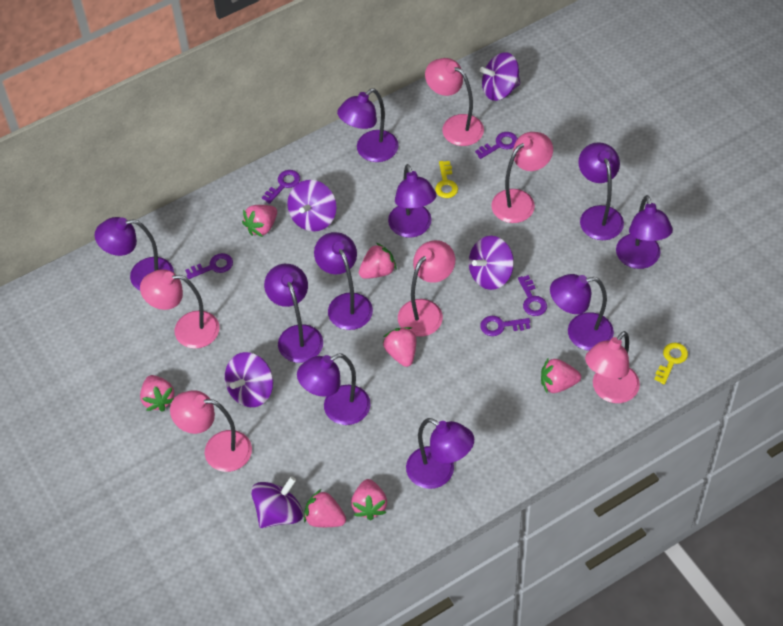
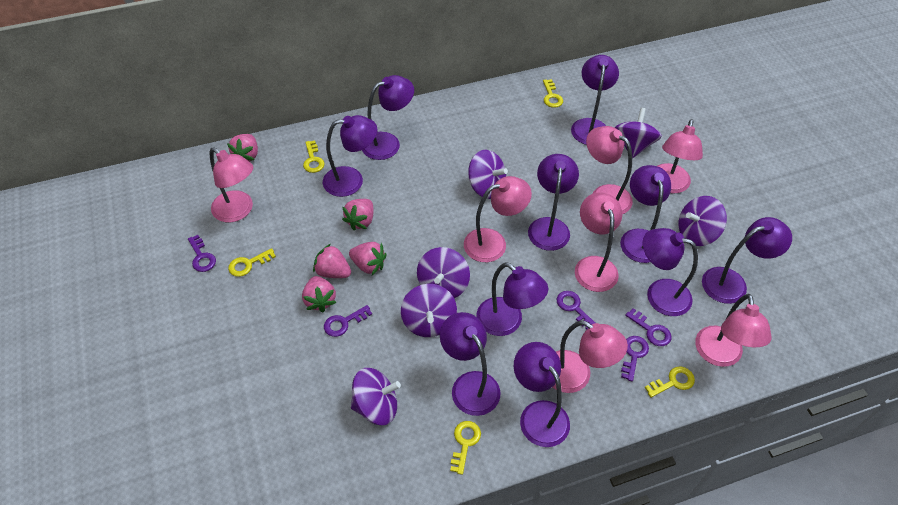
pink lamp: [140,269,220,349] [170,390,252,472] [398,240,455,337] [425,58,484,146] [491,132,553,223] [585,331,640,403] = 6 -> [210,147,253,222] [464,176,532,262] [552,321,628,393] [575,193,622,292] [586,126,633,214] [657,119,703,193] [695,294,772,367] = 7
pink strawberry: [140,375,174,412] [242,205,277,237] [304,489,346,527] [351,479,387,520] [359,243,397,279] [383,327,416,367] [541,357,581,394] = 7 -> [227,134,258,162] [302,276,337,312] [313,244,351,278] [342,199,374,230] [349,242,387,275] = 5
purple spinning top: [225,352,273,407] [251,477,303,528] [287,180,336,231] [469,236,514,290] [480,52,520,101] = 5 -> [351,368,401,425] [401,284,457,337] [417,247,470,298] [468,150,508,199] [615,108,662,158] [679,196,727,246] = 6
yellow key: [435,161,458,198] [654,343,688,385] = 2 -> [228,248,276,277] [303,141,325,173] [450,421,481,475] [543,79,563,108] [645,366,695,398] = 5

